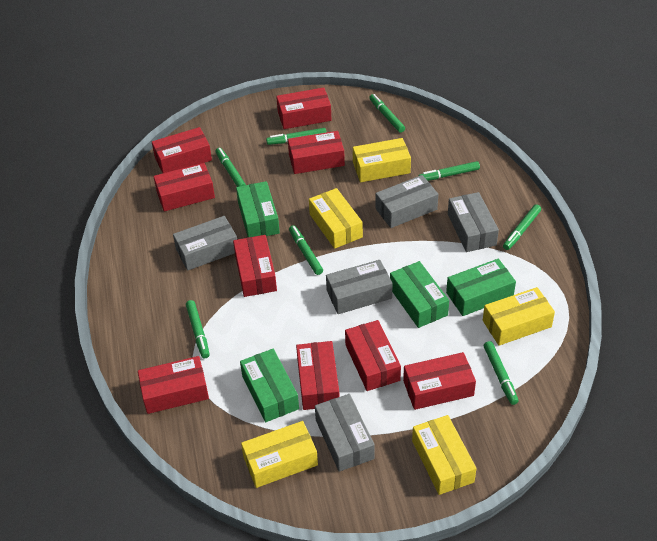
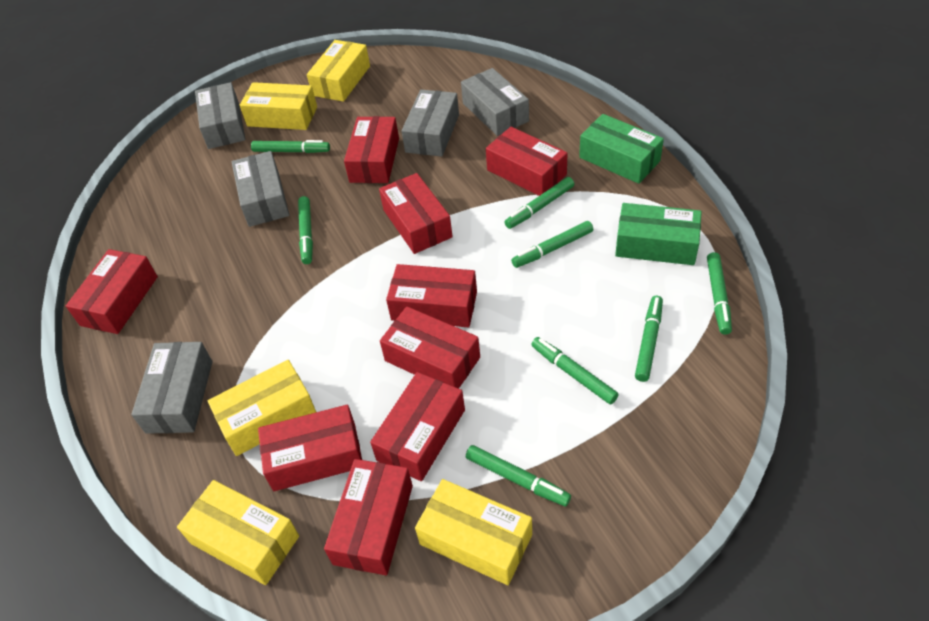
green box: [236,181,280,237] [240,349,299,422] [390,261,449,328] [446,259,516,316] = 4 -> [579,114,664,184] [615,203,702,265] = 2

